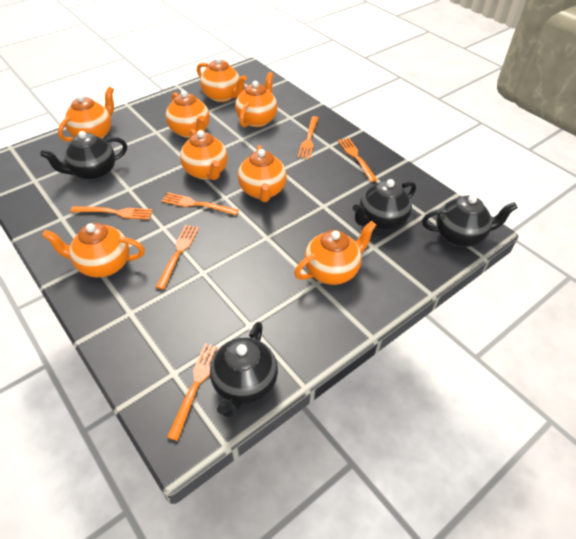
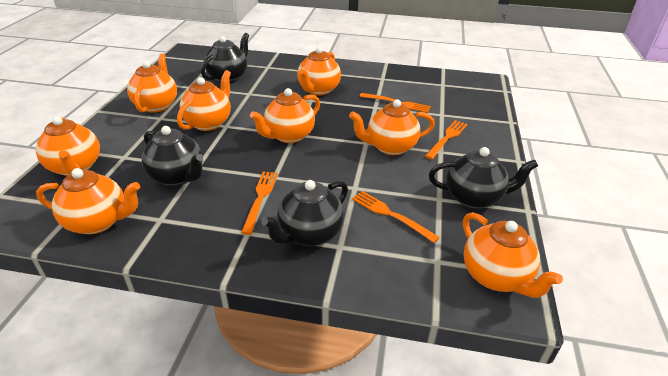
orange fork: [71,206,153,220] [156,225,199,290] [162,192,239,215] [167,343,220,441] [298,116,318,159] [338,138,377,182] = 6 -> [241,171,278,235] [352,191,440,243] [359,93,431,113] [425,120,468,159] = 4

